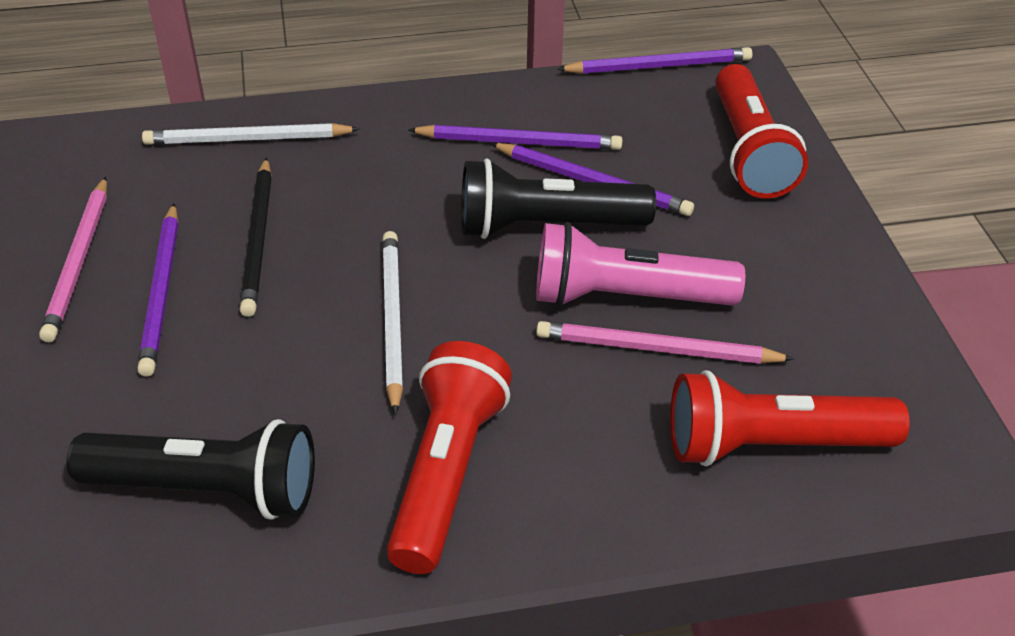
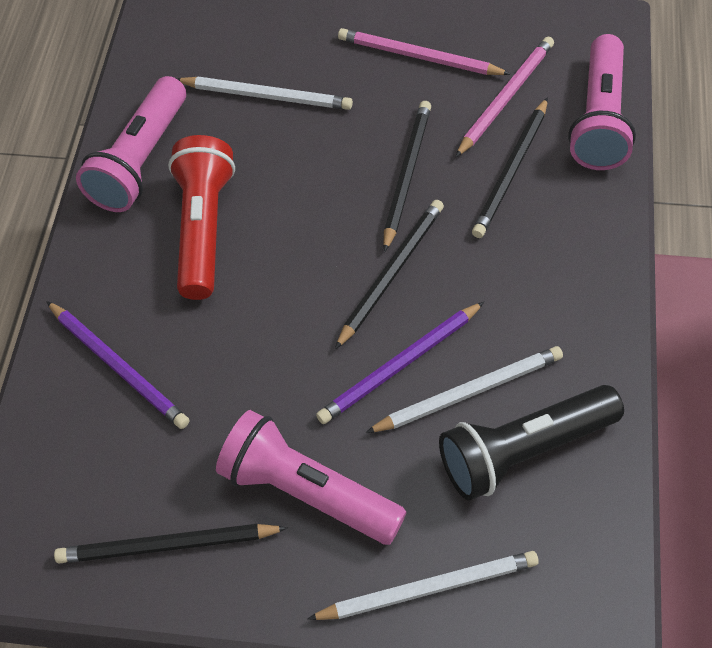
black flashlight: [66,419,315,520] [461,158,656,239] = 2 -> [439,385,624,501] = 1
black pencil: [240,157,272,317] = 1 -> [54,524,287,563] [335,200,444,349] [383,101,431,252] [472,97,548,238] = 4
pink flashlight: [536,222,745,307] = 1 -> [76,76,186,212] [216,410,407,545] [568,34,636,170] = 3
purple pencil: [137,203,178,377] [408,125,622,150] [490,143,694,216] [557,47,752,74] = 4 -> [46,301,190,429] [316,302,484,424] = 2
red flashlight: [387,341,512,574] [670,370,910,466] [715,64,808,199] = 3 -> [168,135,235,300] = 1
white pencil: [142,123,360,145] [382,231,403,415] = 2 -> [178,77,353,110] [307,551,539,620] [366,346,563,433] = 3

